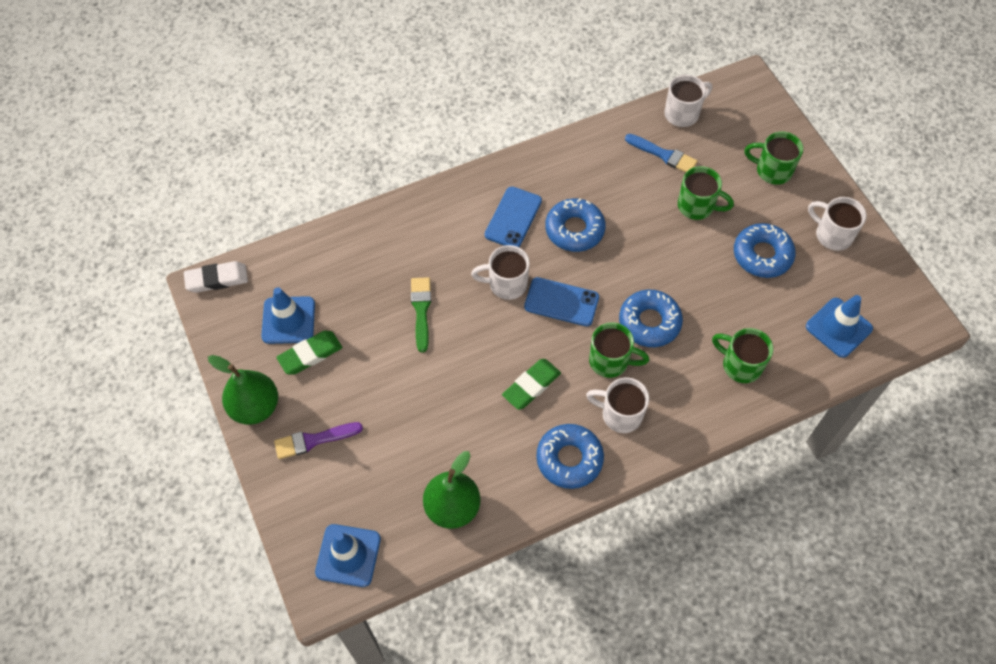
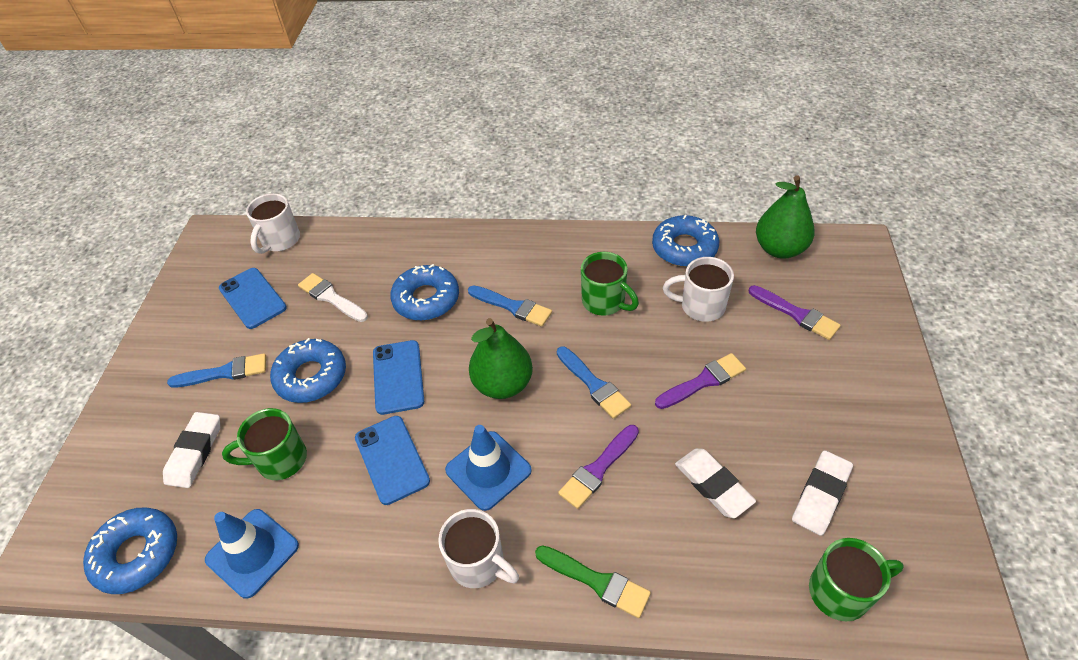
blue brush: [625,134,698,173] = 1 -> [167,353,266,388] [468,285,552,327] [557,347,631,419] = 3
blue phone: [485,187,542,247] [524,277,599,326] = 2 -> [219,268,287,329] [355,416,430,505] [373,340,424,415] = 3
blue traffic cone: [261,287,315,344] [315,524,381,587] [806,295,873,358] = 3 -> [205,509,299,599] [445,425,532,511] = 2
green eraser: [276,331,342,375] [502,359,561,410] = 2 -> none = 0
green mug: [589,322,649,378] [678,166,734,220] [712,328,774,383] [744,132,803,185] = 4 -> [222,408,307,480] [581,252,639,316] [809,538,904,621] = 3
purple brush: [274,422,363,459] = 1 -> [558,425,639,509] [655,353,746,409] [749,285,841,340] = 3
white brush: none = 0 -> [298,273,368,322] = 1
white eraser: [184,261,248,293] = 1 -> [163,412,220,488] [675,448,756,518] [792,450,853,536] = 3
white mug: [471,245,530,300] [586,378,649,433] [664,75,712,127] [808,197,867,251] = 4 -> [246,193,300,254] [438,509,519,588] [663,257,734,322] = 3

